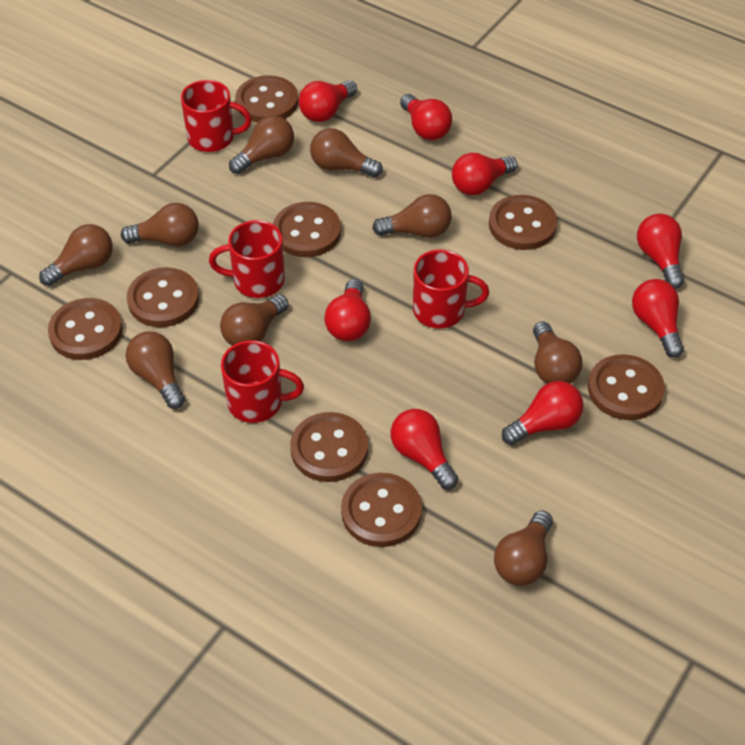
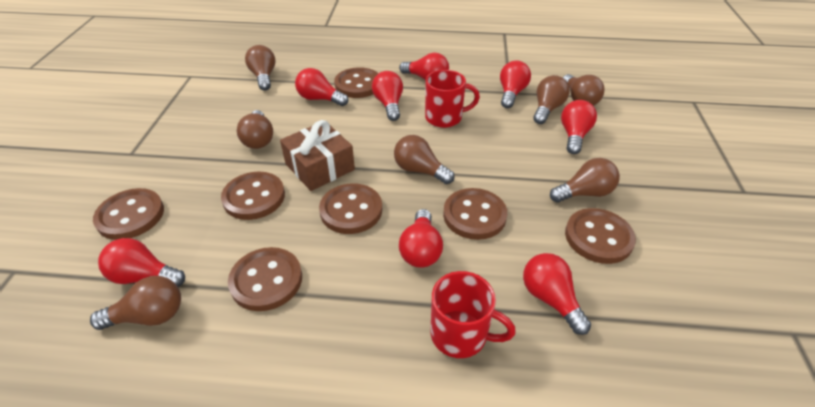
brown button: [48,298,123,360] [127,267,199,327] [235,75,298,122] [273,202,341,257] [290,412,368,482] [341,473,422,547] [489,195,557,250] [588,354,665,420] = 8 -> [93,188,164,240] [221,172,285,220] [228,247,302,311] [319,183,382,234] [334,67,379,98] [443,188,507,240] [565,208,636,264] = 7
brown gift: none = 0 -> [280,120,355,191] = 1
brown light bulb: [39,224,113,286] [121,203,199,247] [125,331,185,409] [220,294,289,346] [229,116,294,174] [310,128,383,178] [372,194,452,238] [494,510,553,586] [533,322,582,384] = 9 -> [90,276,181,330] [237,110,273,149] [245,45,276,91] [394,135,455,184] [533,75,570,124] [550,158,620,203] [563,74,604,106] = 7
red mug: [181,80,252,152] [209,220,285,298] [221,340,304,423] [413,250,489,328] = 4 -> [425,70,480,128] [431,271,516,358] = 2

